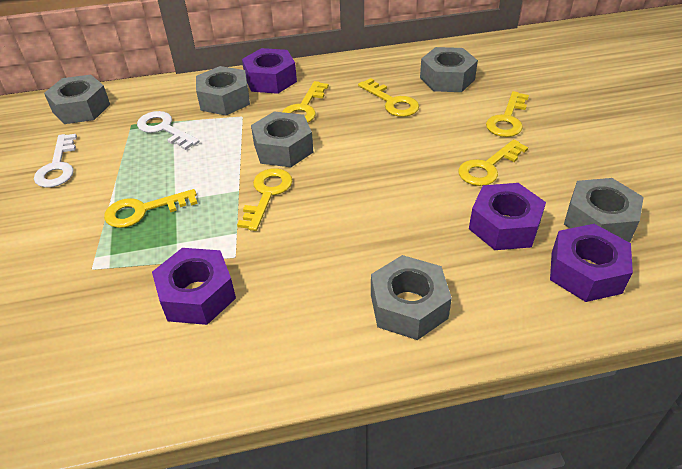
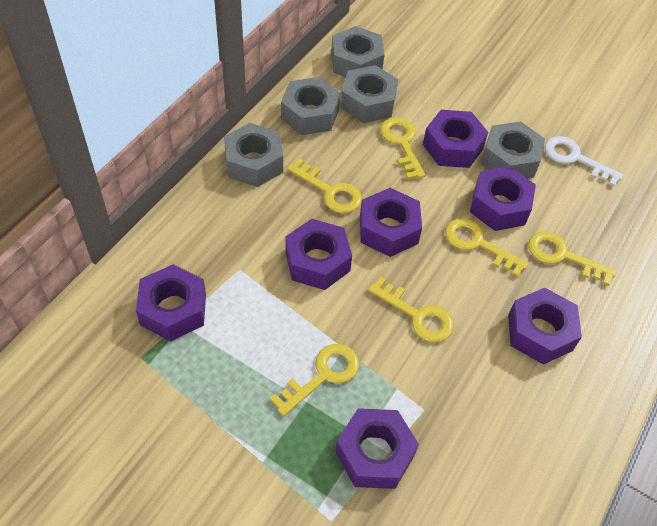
grey nut: [44,75,110,124] [196,66,250,115] [251,111,313,167] [371,255,452,340] [420,47,478,92] [564,178,644,242] = 6 -> [224,123,283,187] [281,77,340,135] [331,26,385,77] [341,65,398,123] [481,122,545,179] = 5
purple nut: [152,248,236,325] [242,48,297,94] [469,183,546,250] [550,224,633,302] = 4 -> [136,264,206,342] [285,219,352,290] [335,408,419,489] [360,188,422,257] [423,110,488,168] [470,166,536,231] [508,288,582,365] = 7
white key: [34,134,77,188] [137,111,200,150] = 2 -> [545,136,623,187] = 1

